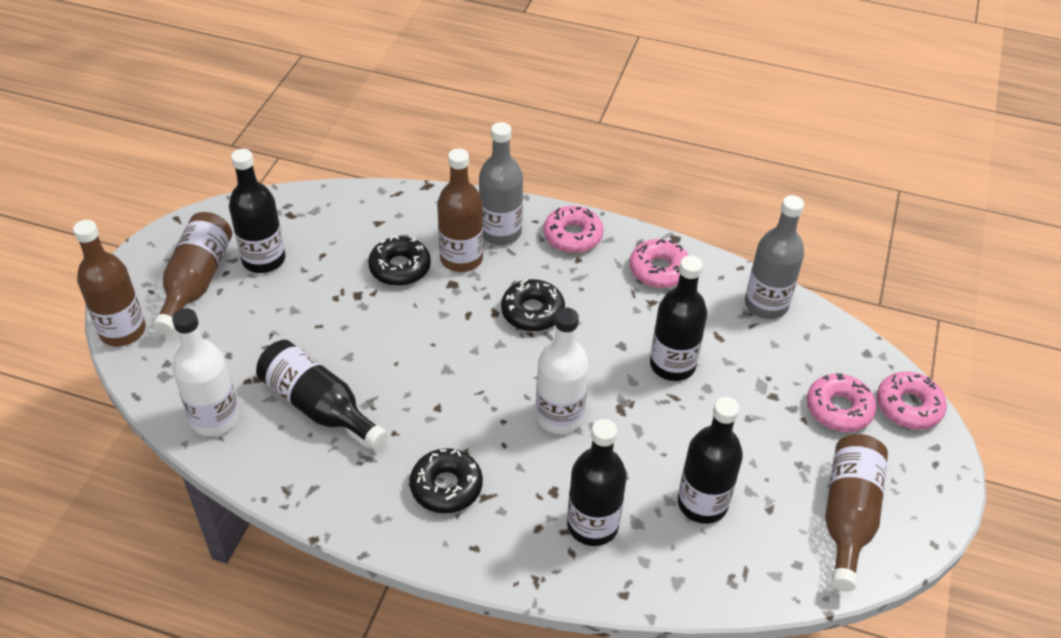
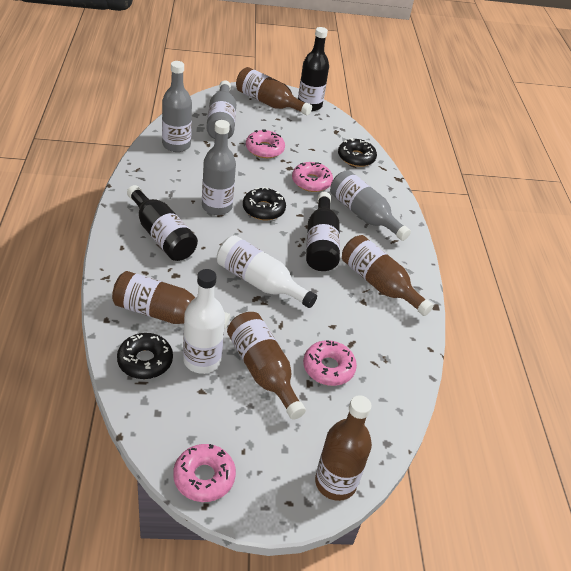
black bottle: [229,149,285,273] [256,340,388,449] [567,419,627,546] [650,256,707,381] [678,397,743,524] = 5 -> [127,185,198,261] [298,27,329,111] [306,192,340,271] = 3
brown bottle: [73,220,146,347] [153,212,232,335] [437,148,483,272] [825,434,888,591] = 4 -> [112,271,230,329] [227,312,306,420] [236,67,312,115] [315,395,372,501] [342,235,434,316] = 5
grey bottle: [479,122,523,245] [745,195,804,319] = 2 -> [162,61,192,152] [202,120,236,215] [206,81,236,139] [330,170,411,241] = 4

